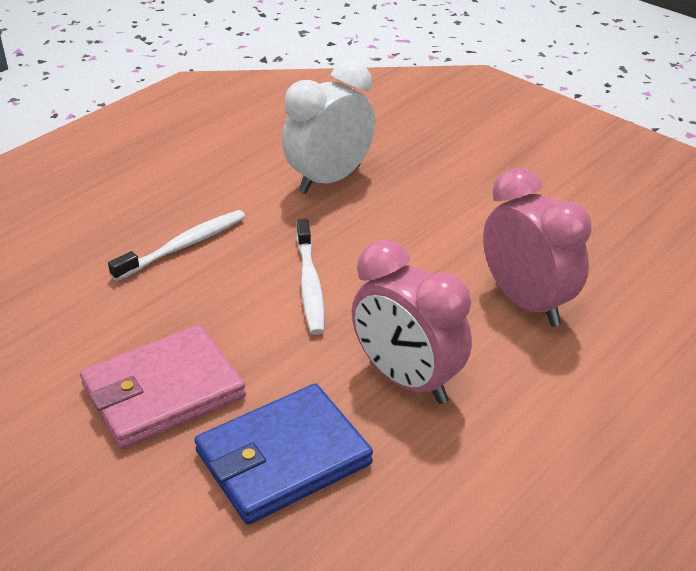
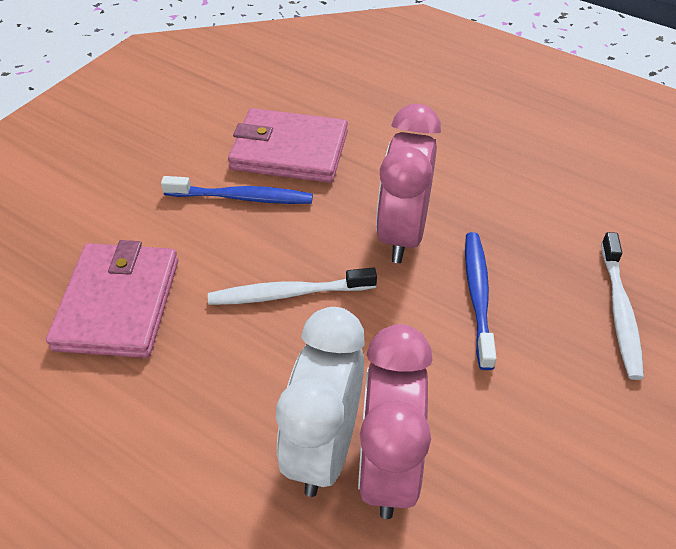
blue toothbrush: none = 0 -> [161,176,313,204] [465,232,497,370] = 2
blue wallet: [194,384,373,525] = 1 -> none = 0
pink wallet: [80,325,246,449] = 1 -> [46,240,178,358] [228,108,348,183] = 2

